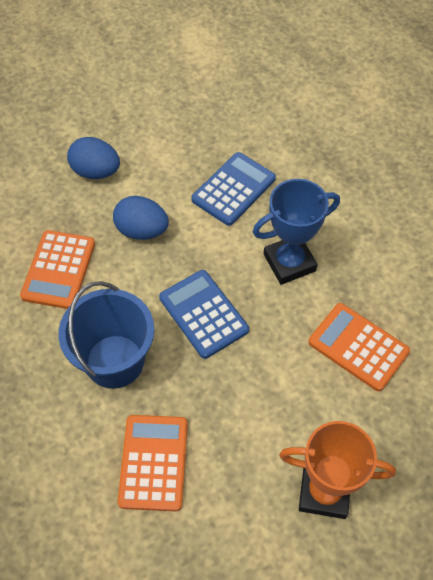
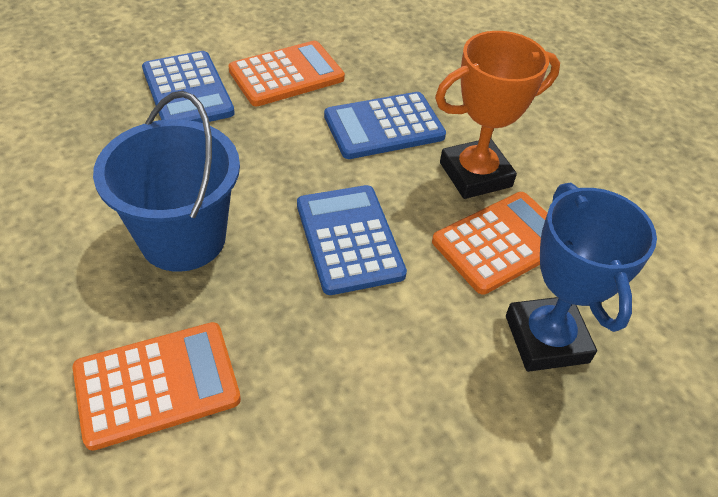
blue calculator: [159,270,249,359] [191,152,276,226] = 2 -> [142,51,235,123] [297,185,407,295] [324,92,446,159] = 3
blue egg: [67,137,120,179] [113,196,169,240] = 2 -> none = 0

